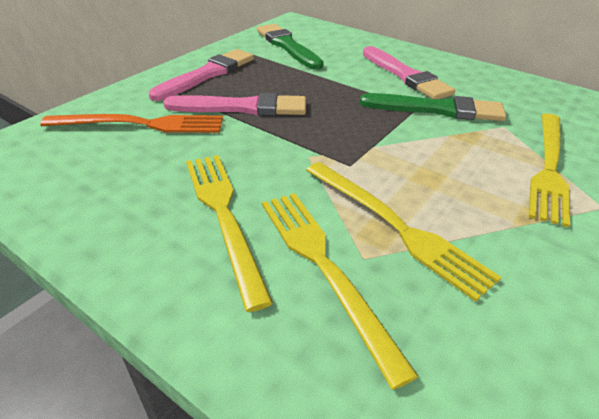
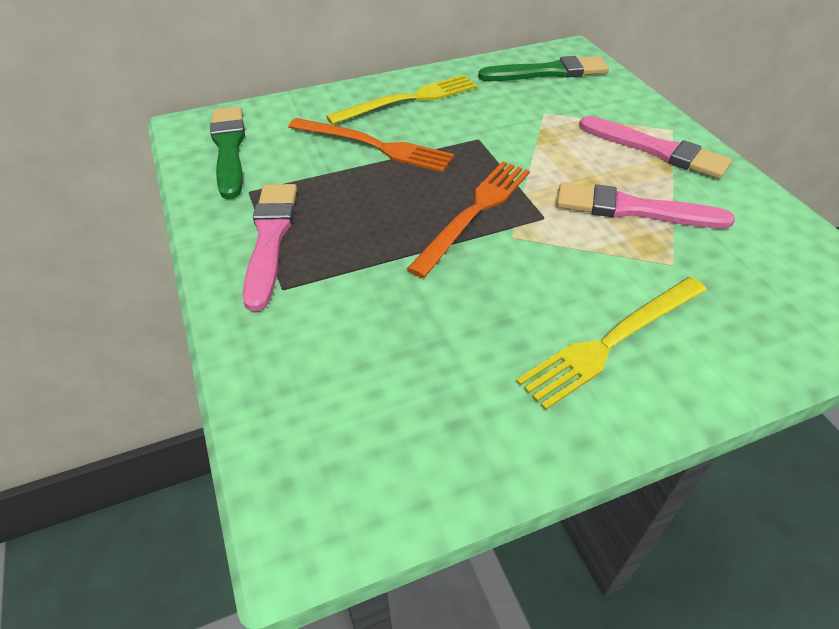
orange fork: [40,114,223,133] = 1 -> [288,118,454,172] [407,162,530,278] = 2
yellow fork: [186,155,273,312] [262,193,419,390] [306,162,501,302] [529,114,570,227] = 4 -> [326,75,478,125] [516,277,707,410] = 2

